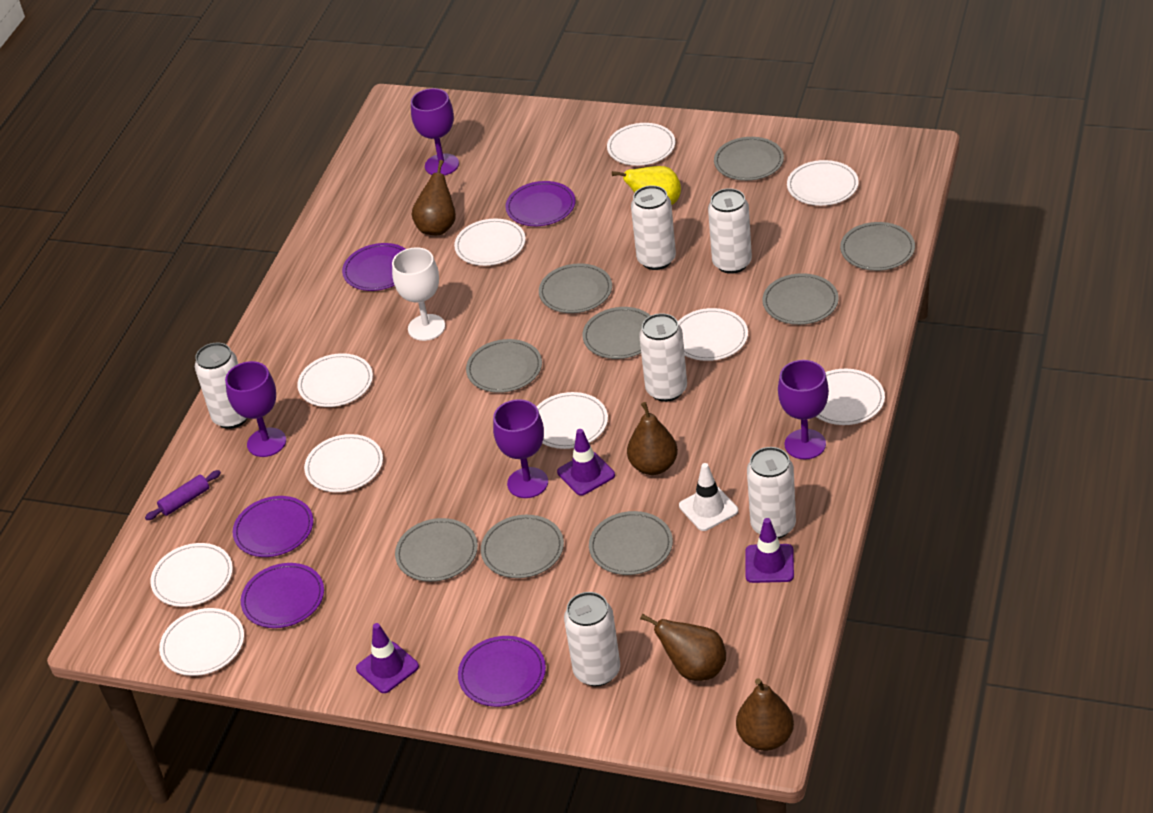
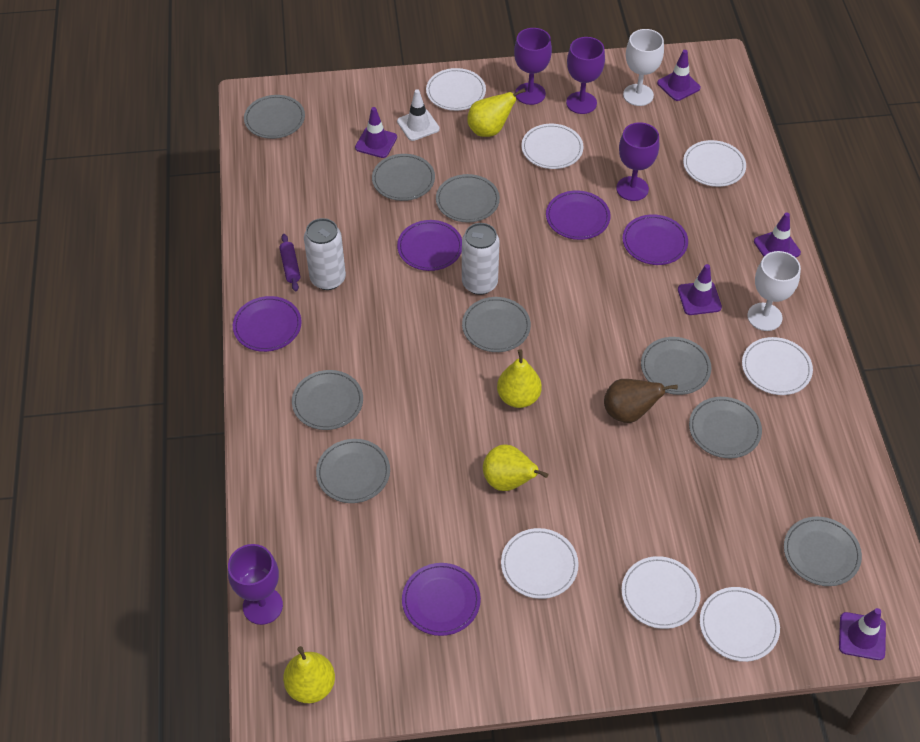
brown pear: [412,160,456,235] [627,402,678,475] [640,614,726,681] [736,678,794,751] = 4 -> [604,379,678,423] = 1
purple traffic cone: [356,623,419,693] [557,429,615,496] [746,518,794,583] = 3 -> [355,107,397,158] [657,50,701,101] [678,264,722,315] [754,212,801,258] [839,608,886,660] = 5
white can: [195,343,248,429] [564,592,620,686] [631,185,676,270] [639,313,687,402] [708,188,752,274] [747,447,796,539] = 6 -> [304,218,346,290] [462,223,500,295] = 2
white goblet: [392,247,445,341] = 1 -> [623,29,664,106] [747,251,801,331] = 2
white plate: [150,543,233,607] [159,608,244,676] [297,353,373,407] [304,434,383,492] [454,219,526,266] [537,392,608,449] [607,123,675,166] [678,308,748,361] [787,160,859,206] [816,369,885,425] = 10 -> [426,68,486,111] [501,528,579,599] [521,124,584,169] [621,556,700,629] [683,140,746,187] [700,587,780,662] [742,337,813,395] = 7
yellow pear: [612,166,681,205] = 1 -> [283,646,335,703] [467,88,526,137] [483,444,548,491] [497,349,542,408] = 4

